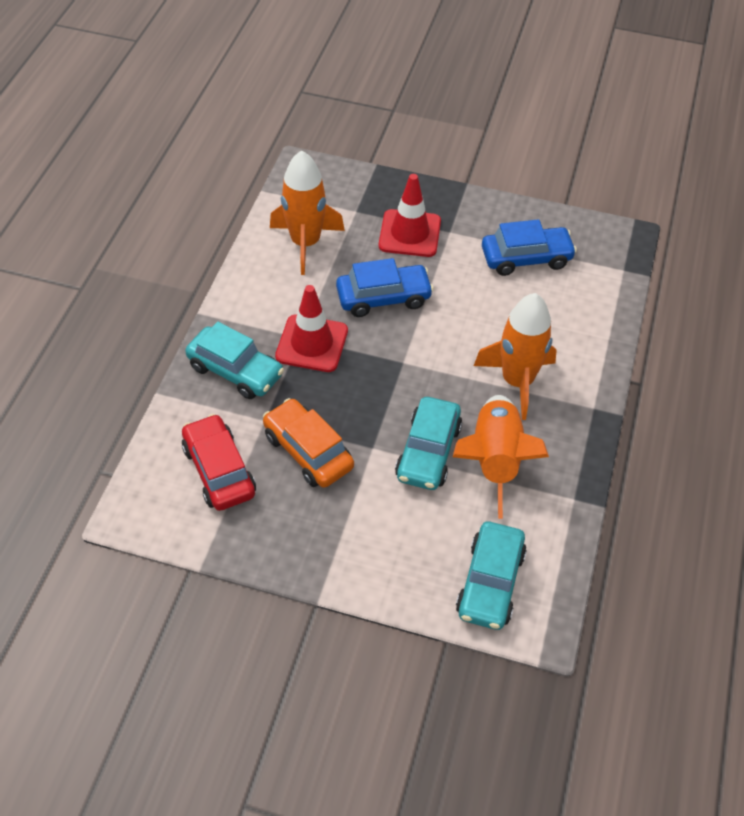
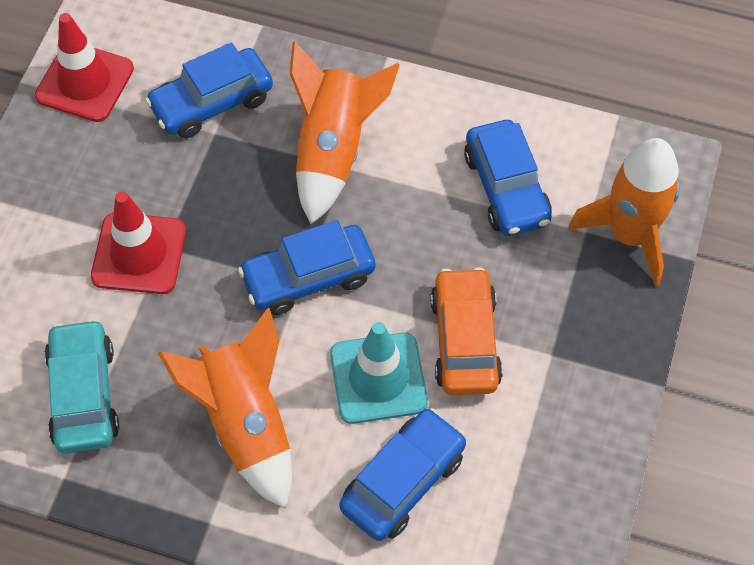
blue car: [336,258,434,317] [482,219,577,276] = 2 -> [145,42,273,138] [238,220,376,315] [339,408,467,541] [464,120,552,236] = 4
red car: [182,414,256,511] = 1 -> none = 0
turquoise car: [185,322,284,399] [395,397,462,490] [456,522,527,630] = 3 -> [44,319,119,453] = 1
turquoise traffic cone: none = 0 -> [330,322,428,424] = 1

